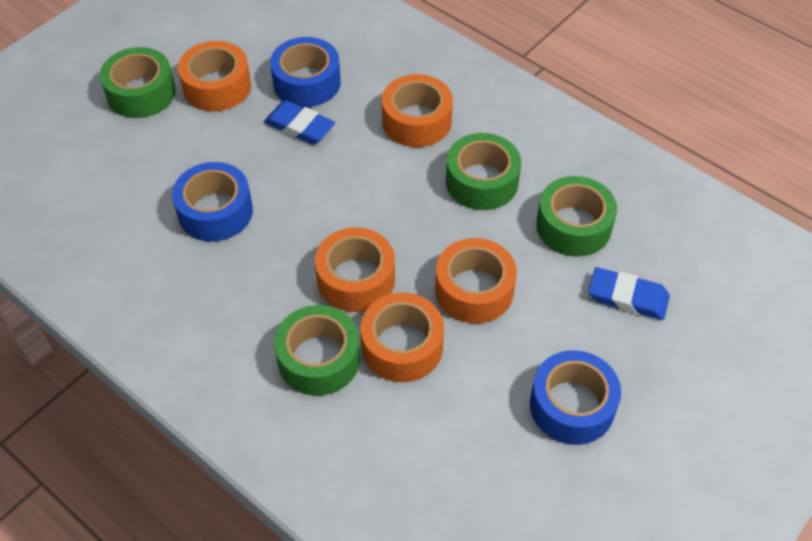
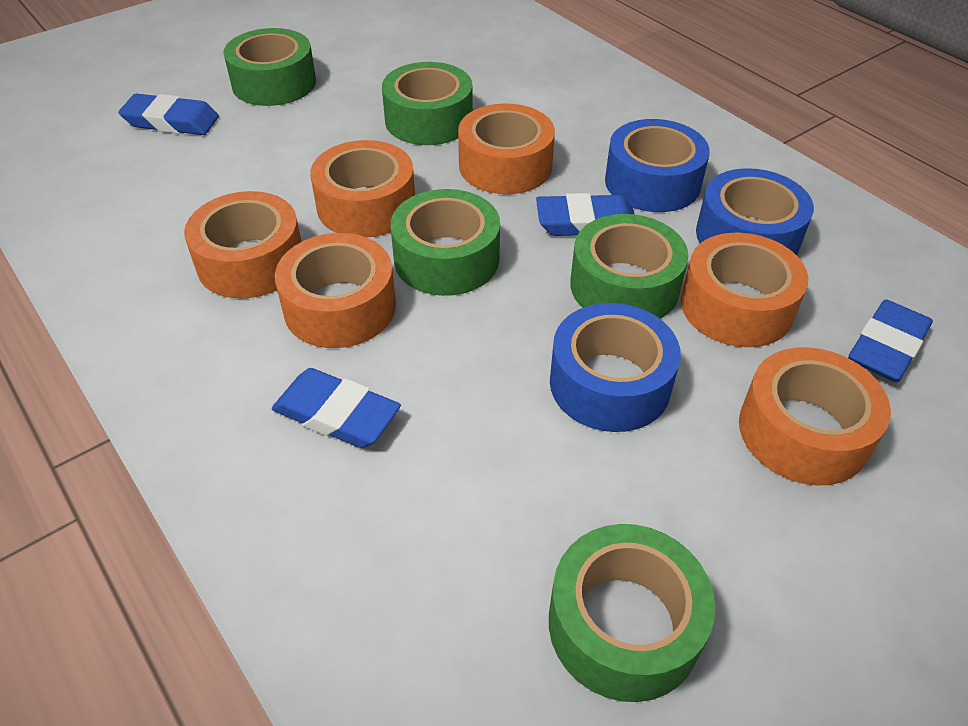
blue eraser: [264,100,335,145] [588,267,670,320] = 2 -> [118,94,219,135] [272,368,401,448] [536,193,634,236] [848,300,933,382] = 4
green tape: [100,47,176,118] [274,305,360,396] [446,133,521,210] [536,176,617,257] = 4 -> [223,28,316,106] [382,62,473,145] [391,189,500,296] [549,524,715,702] [570,214,689,319] = 5
orange tape: [178,41,251,111] [315,227,395,312] [360,293,444,382] [382,74,453,147] [435,238,517,324] = 5 -> [184,191,302,299] [275,233,396,348] [310,140,415,237] [458,103,555,194] [681,232,809,347] [739,347,891,486] = 6

